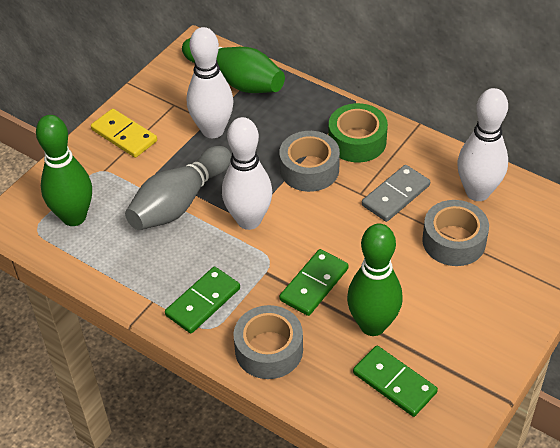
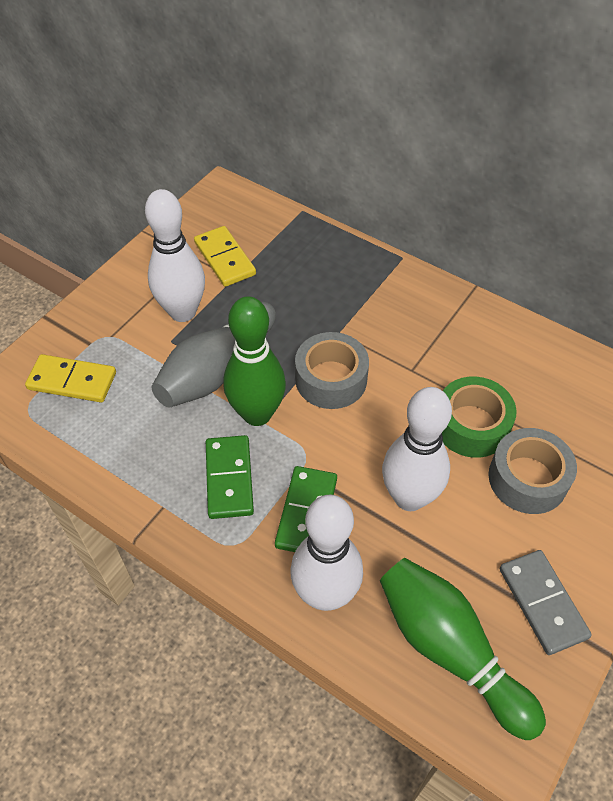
green bowling pin: [36,115,92,226] [182,38,285,93] [347,223,403,336] = 3 -> [223,296,286,426] [380,558,546,740] = 2
green domino: [165,267,240,333] [279,249,349,316] [353,346,438,417] = 3 -> [206,435,254,519] [275,466,337,552] = 2
grey tape: [233,305,303,379] [279,131,340,192] [422,200,489,266] = 3 -> [295,332,369,409] [488,428,577,514] = 2
yellow domino: [91,109,157,158] = 1 -> [25,354,116,402] [194,226,256,287] = 2

